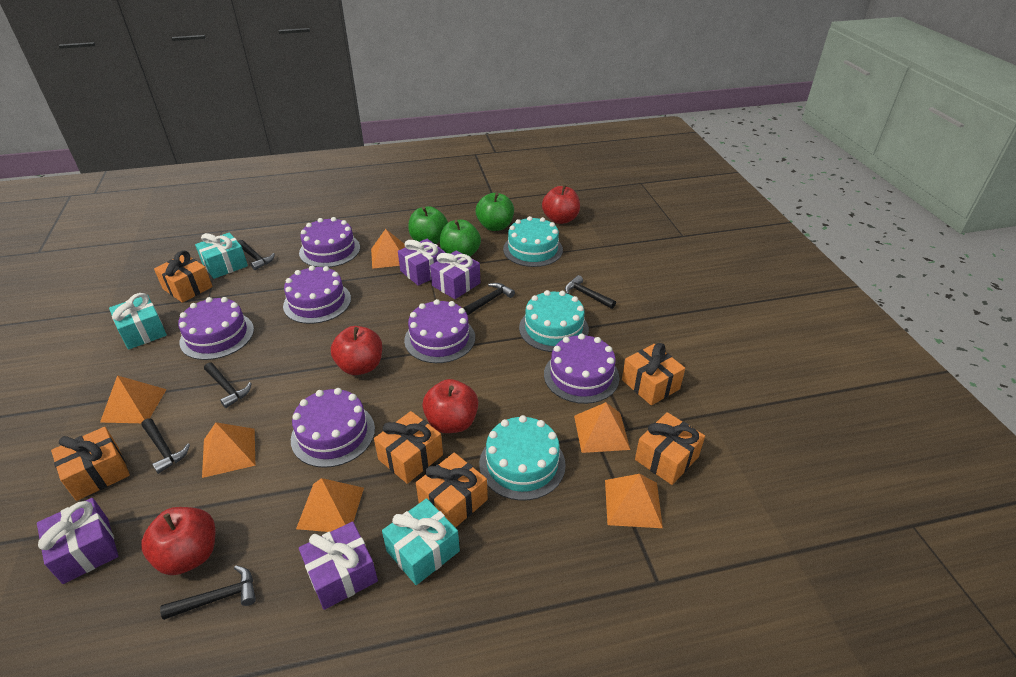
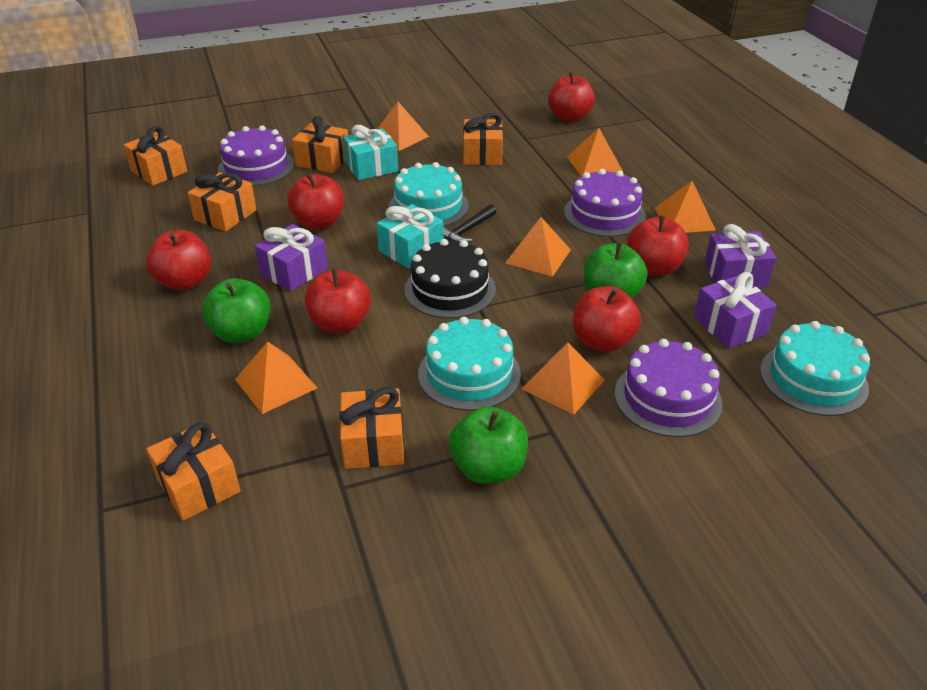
black cake: none = 0 -> [404,239,496,318] = 1
black hammer: [141,418,190,474] [160,565,256,620] [204,363,252,408] [238,240,275,270] [464,283,515,315] [565,275,616,309] = 6 -> [443,205,497,242] = 1
purple cake: [178,297,254,360] [283,266,351,324] [291,388,375,468] [299,217,360,267] [404,299,475,363] [544,333,620,404] = 6 -> [218,126,294,186] [564,169,646,237] [615,339,723,437] = 3
purple gift: [37,498,118,584] [299,521,378,610] [398,239,446,286] [430,250,480,299] = 4 -> [255,224,328,291] [694,272,777,348] [705,224,776,287] = 3
red apple: [141,507,216,575] [331,326,382,375] [422,379,478,433] [542,185,580,224] = 4 -> [146,230,211,291] [287,173,344,229] [305,269,371,333] [548,72,595,122] [573,286,641,352] [627,216,689,276] = 6
turquoise gift: [109,293,167,349] [195,233,248,279] [382,498,460,585] = 3 -> [343,125,398,180] [377,204,444,269] = 2

